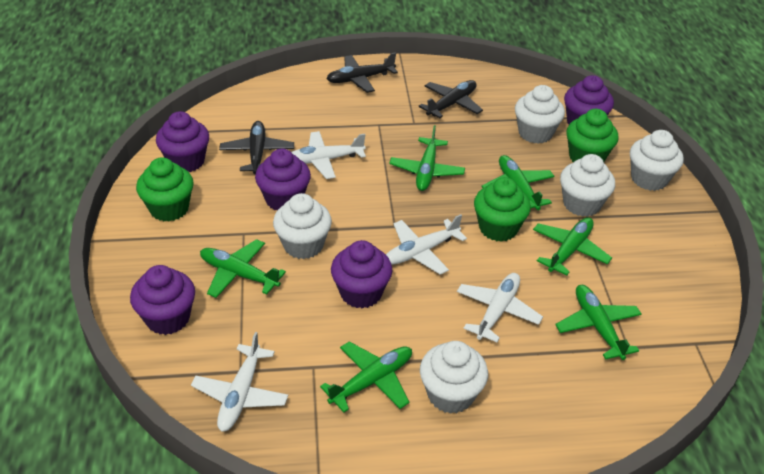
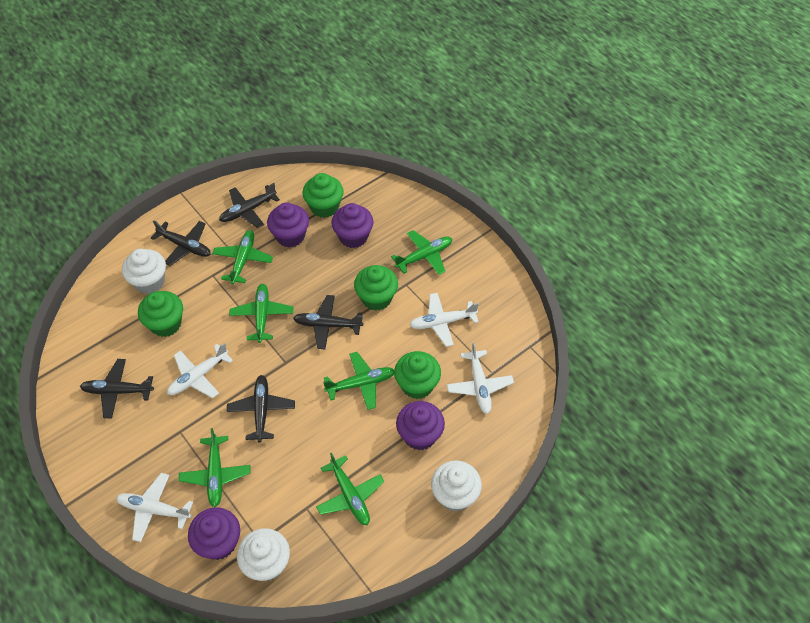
black plane: [219,121,294,174] [326,52,398,93] [419,80,483,118] = 3 -> [80,359,154,419] [151,220,211,266] [219,183,280,228] [227,375,295,443] [293,295,363,349] = 5
green cupcake: [136,157,194,222] [474,177,531,242] [566,109,618,162] = 3 -> [138,291,183,337] [302,173,344,218] [354,265,398,311] [394,351,441,399] = 4
purple cupcake: [130,265,195,335] [156,111,209,172] [255,149,311,210] [331,240,392,309] [564,75,614,124] = 5 -> [188,508,240,560] [267,202,309,248] [331,203,373,248] [396,401,445,450] = 4
white cupcake: [273,193,332,259] [420,341,488,414] [515,85,565,144] [560,154,615,217] [630,130,684,191] = 5 -> [122,249,166,294] [237,528,290,581] [431,460,482,512] = 3

